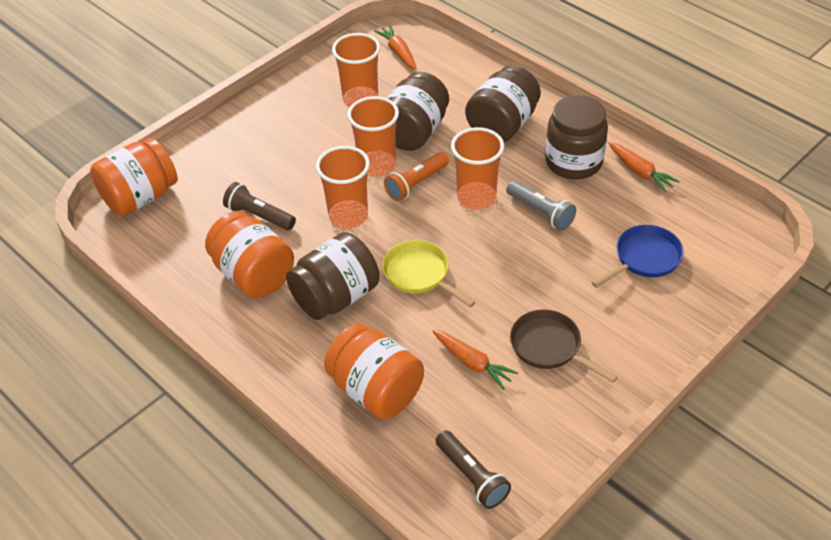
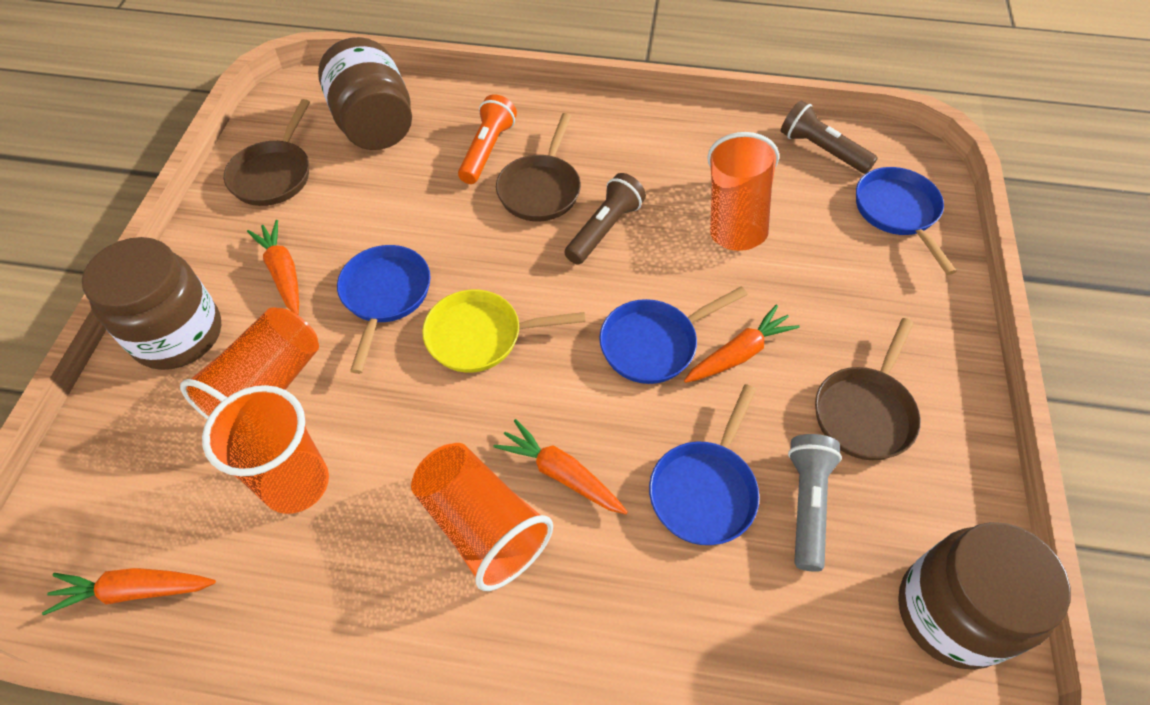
blue pan: [591,225,684,288] = 1 -> [337,245,431,374] [599,286,747,384] [649,384,760,545] [856,167,957,275] = 4
brown jar: [286,232,380,320] [387,72,449,151] [465,65,541,142] [545,95,608,179] = 4 -> [82,237,221,370] [318,37,412,150] [898,522,1071,670] = 3
brown pan: [510,309,618,383] = 1 -> [224,99,310,206] [496,113,581,221] [815,318,921,460] = 3
orange carrot: [374,25,416,70] [432,330,518,390] [608,142,680,192] = 3 -> [42,568,216,615] [247,220,299,315] [494,419,628,514] [684,305,800,383] = 4
orange jar: [90,138,178,216] [205,211,294,298] [324,323,424,419] = 3 -> none = 0

